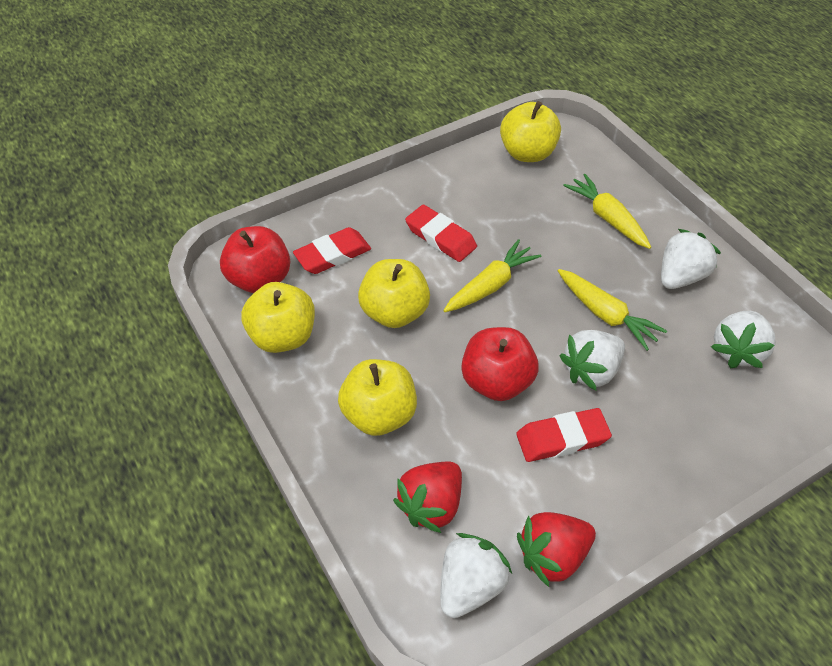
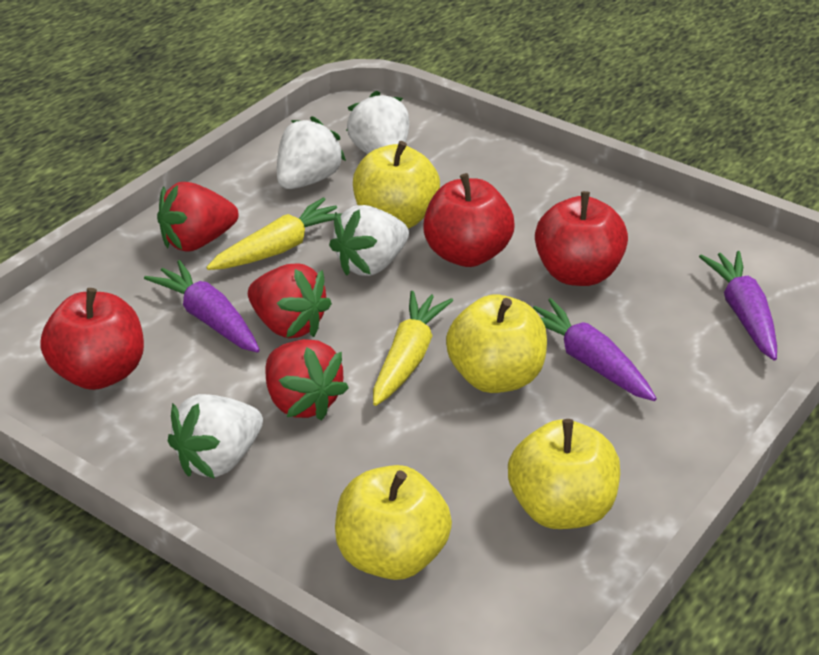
purple carrot: none = 0 -> [144,260,260,353] [533,298,657,401] [699,251,777,361] = 3
red apple: [220,226,290,293] [461,327,538,401] = 2 -> [40,288,144,390] [423,173,515,267] [535,191,628,286] = 3
red eraser: [293,227,371,274] [405,204,477,262] [516,408,612,462] = 3 -> none = 0
red strawberry: [393,462,462,533] [517,512,596,587] = 2 -> [157,182,239,252] [248,264,332,338] [265,339,349,421] = 3
yellow carrot: [443,239,541,312] [558,269,667,351] [563,174,651,249] = 3 -> [207,197,342,270] [373,291,453,406] = 2

